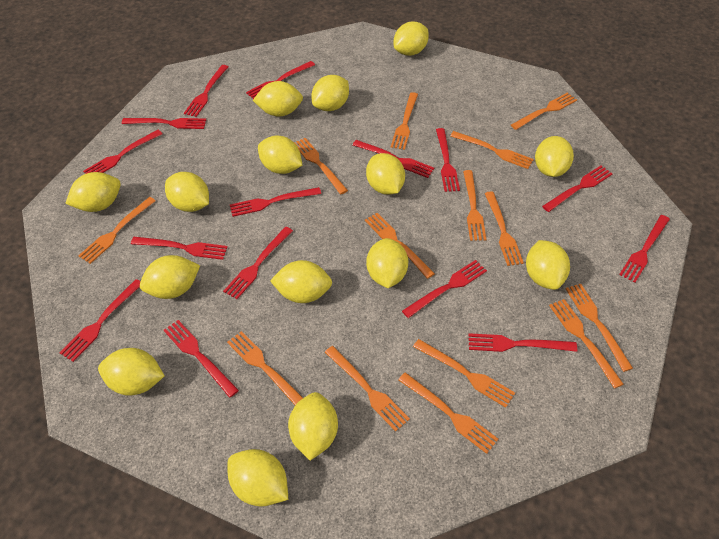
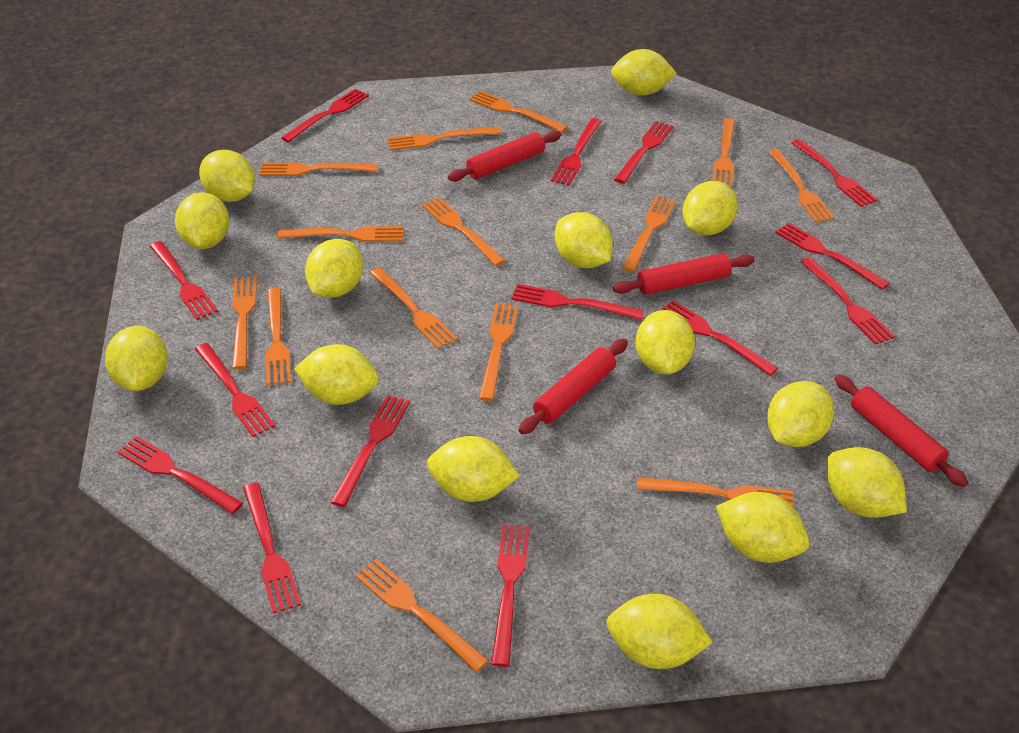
red fork: [60,279,141,362] [83,130,163,174] [122,118,206,129] [131,237,227,260] [164,320,239,398] [184,65,228,117] [223,227,293,299] [230,187,321,217] [246,61,315,99] [352,140,434,178] [402,260,487,318] [436,128,460,192] [468,333,577,352] [542,165,612,212] [619,215,670,283] = 15 -> [117,436,243,514] [150,241,218,320] [195,343,275,437] [243,482,301,614] [281,89,369,143] [331,395,410,507] [491,525,530,667] [511,284,644,320] [551,118,602,186] [614,121,673,184] [660,300,778,376] [775,223,890,290] [792,139,878,207] [800,257,895,345] = 14
red rolling pin: none = 0 -> [448,130,562,182] [519,339,628,435] [613,253,755,295] [835,374,968,487] = 4
yellow lemon: [65,172,121,212] [98,348,164,396] [140,255,200,299] [165,172,209,212] [227,449,288,507] [253,81,303,116] [258,136,302,174] [270,260,332,303] [288,392,338,460] [312,75,349,111] [366,153,405,195] [366,238,408,288] [394,22,429,56] [526,240,570,290] [535,136,574,177] = 15 -> [105,326,168,391] [175,192,229,249] [199,150,255,202] [294,344,379,405] [305,239,363,298] [427,436,519,502] [555,212,613,268] [606,594,713,669] [611,49,677,96] [635,310,695,374] [682,181,738,235] [716,492,809,563] [767,381,834,447] [827,447,907,518] = 14

